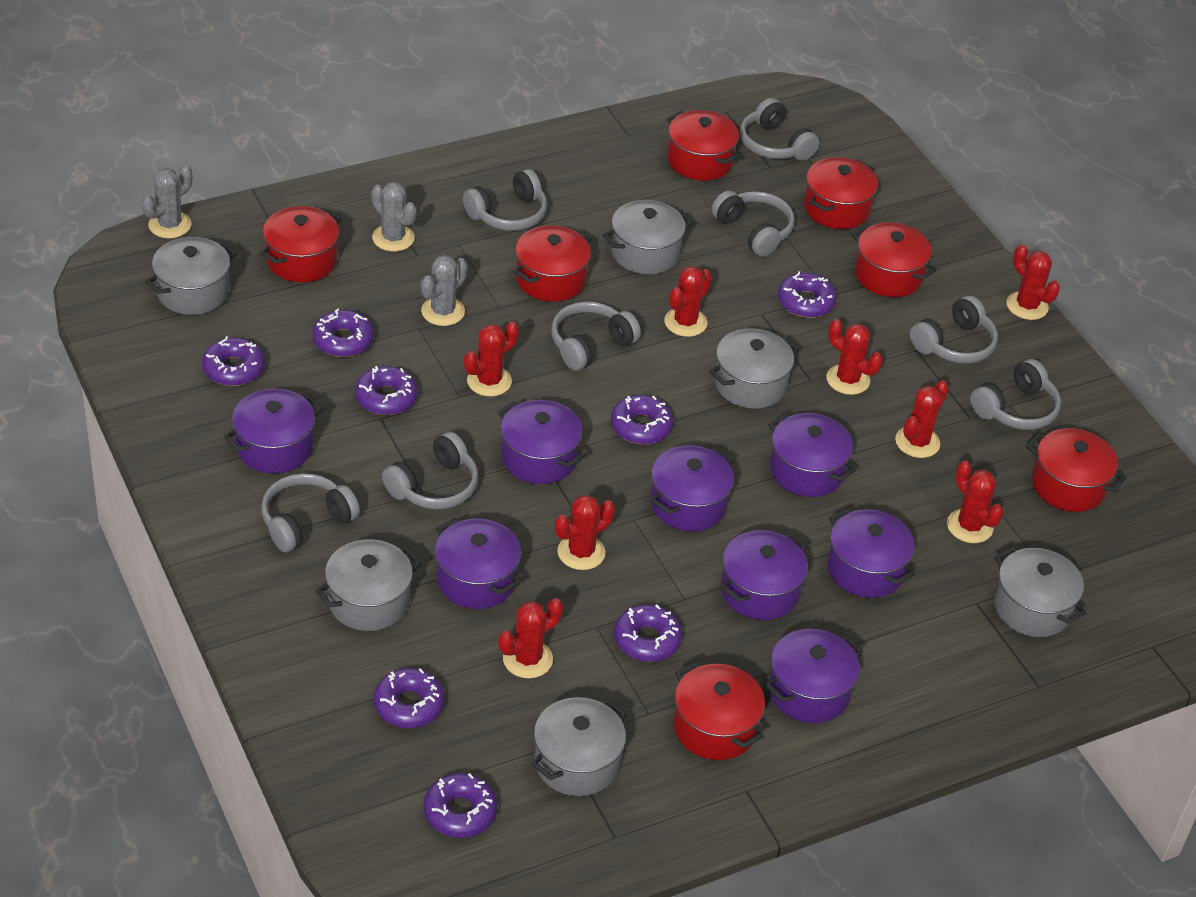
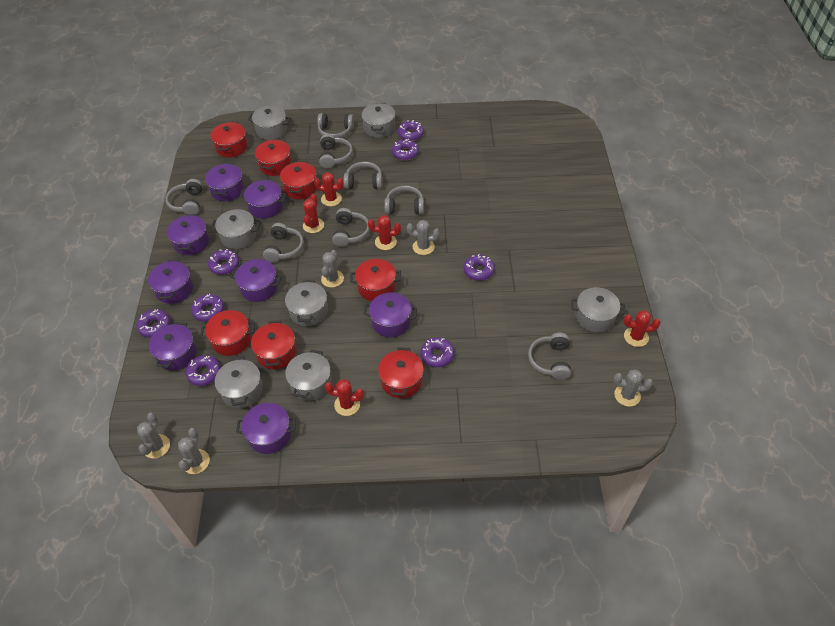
grey cactus: [141,165,192,238] [371,182,417,251] [421,255,468,326] = 3 -> [137,413,170,458] [178,428,210,474] [321,250,344,288] [407,220,440,255] [614,369,653,407] = 5
grey pot: [145,237,237,315] [315,539,421,631] [531,697,627,796] [603,200,693,274] [710,328,799,409] [994,547,1086,637] = 6 -> [211,209,260,249] [215,357,263,408] [248,106,291,140] [285,280,328,326] [285,350,332,401] [361,103,395,138] [571,287,625,332] = 7
red cactus: [464,321,519,396] [498,598,563,678] [555,495,615,570] [664,266,712,337] [826,319,883,395] [895,380,948,458] [947,461,1004,543] [1006,245,1060,320] = 8 -> [303,194,324,233] [314,172,344,206] [325,379,364,416] [368,215,401,250] [623,310,661,347] = 5

